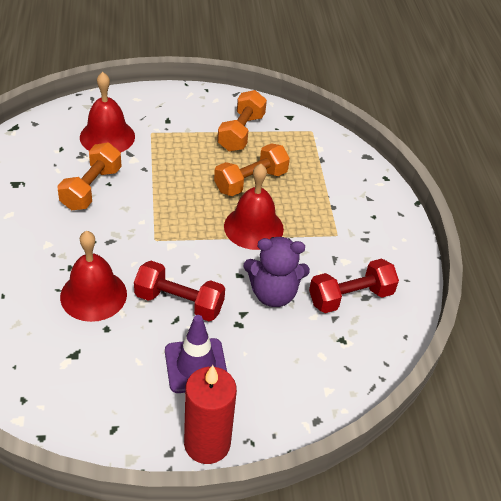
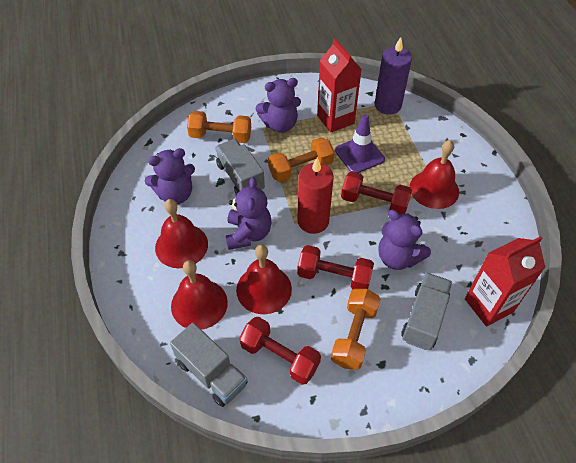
grey truck: none = 0 -> [170,323,248,407] [215,139,265,193] [401,273,452,350] = 3
purple candle: none = 0 -> [375,37,412,115] = 1
purple teddy bear: [244,237,310,307] = 1 -> [145,148,195,204] [226,177,272,250] [256,78,301,133] [378,210,431,270] = 4
red bell: [60,231,127,322] [80,72,135,152] [224,164,284,250] = 3 -> [155,199,208,268] [171,260,228,330] [236,245,292,314] [410,140,459,209] = 4
red carton: none = 0 -> [317,38,362,133] [465,236,545,327] = 2
red dumbbell: [134,261,225,321] [309,259,399,313] = 2 -> [239,317,321,385] [297,245,374,289] [341,172,412,214] = 3

